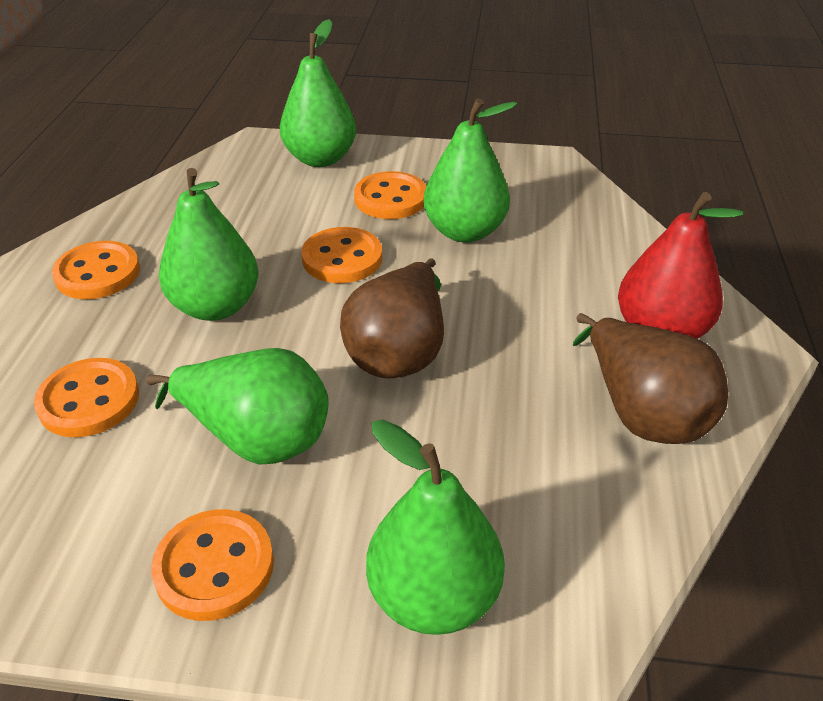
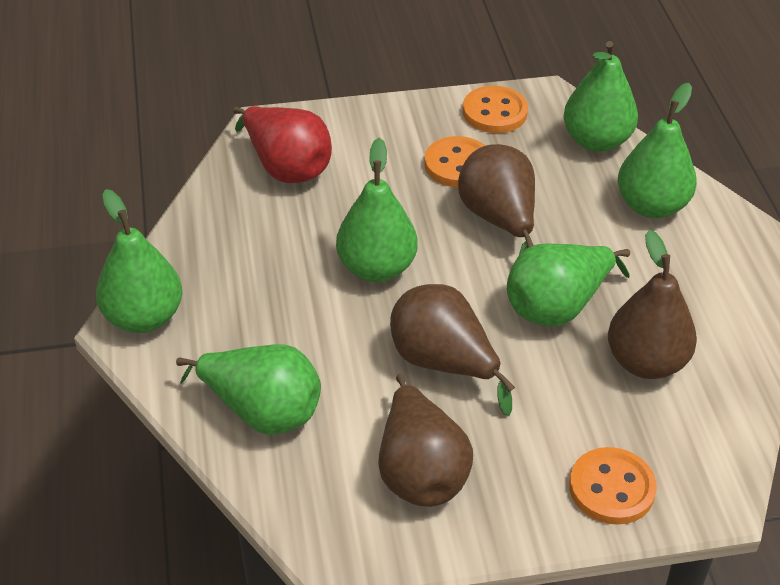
brown pear: [340,258,444,379] [573,313,728,444] = 2 -> [378,374,473,507] [390,284,515,416] [458,144,535,255] [608,230,697,379] = 4
green pear: [146,348,329,464] [159,168,258,321] [280,19,356,167] [366,420,505,635] [424,98,517,243] = 5 -> [96,189,182,333] [176,345,321,434] [336,138,418,282] [507,244,630,326] [563,41,638,152] [618,83,697,218] = 6
orange button: [34,358,139,437] [52,241,140,299] [151,509,274,621] [301,227,382,283] [354,171,426,219] = 5 -> [424,136,485,187] [463,86,528,133] [569,447,657,525] = 3

